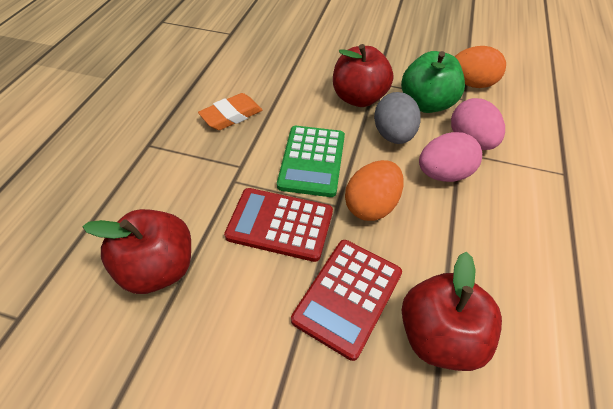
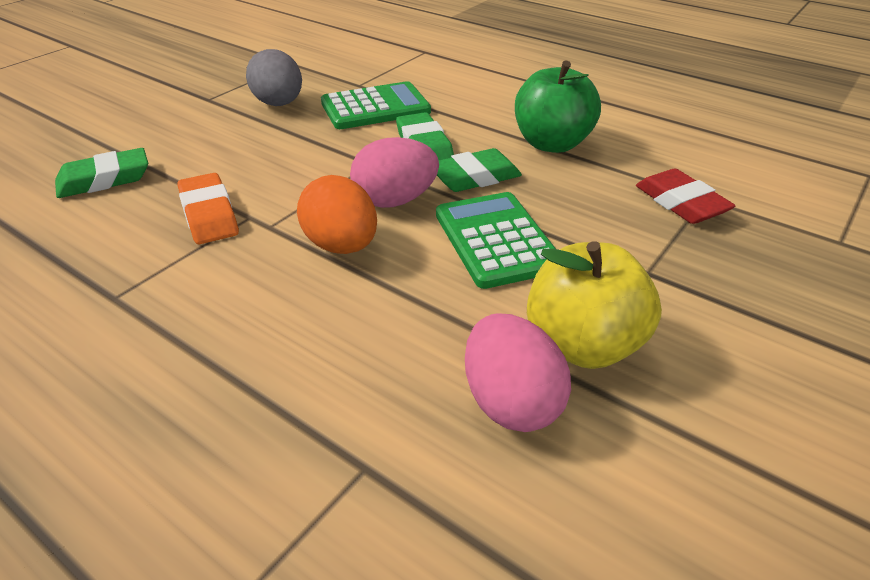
green calculator: [277,126,345,197] = 1 -> [321,81,431,129] [436,192,556,289] = 2
green eraser: none = 0 -> [55,148,148,198] [396,112,454,161] [437,148,522,192] = 3
orange egg: [345,160,404,221] [455,46,506,88] = 2 -> [297,175,377,254] = 1
red apple: [82,209,191,294] [333,44,394,107] [402,252,502,371] = 3 -> none = 0
red calculator: [224,188,333,262] [291,240,402,361] = 2 -> none = 0
red eraser: none = 0 -> [636,169,736,224] = 1
yellow apple: none = 0 -> [527,241,662,369] = 1

